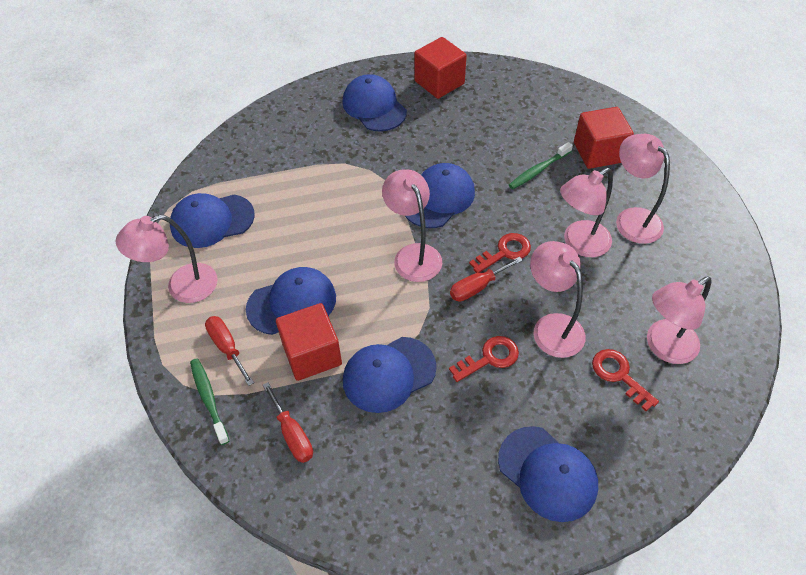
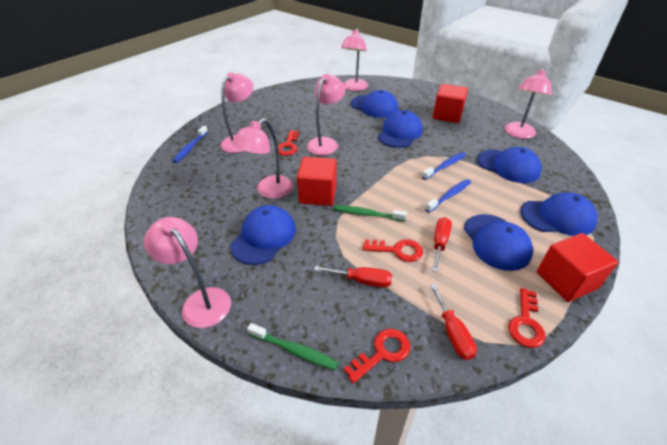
blue toothbrush: none = 0 -> [173,126,208,163] [422,152,466,180] [425,179,471,213] = 3
red key: [449,336,519,382] [469,233,531,273] [592,349,659,411] = 3 -> [278,130,299,156] [344,329,410,383] [363,239,423,262] [508,288,546,348] = 4

